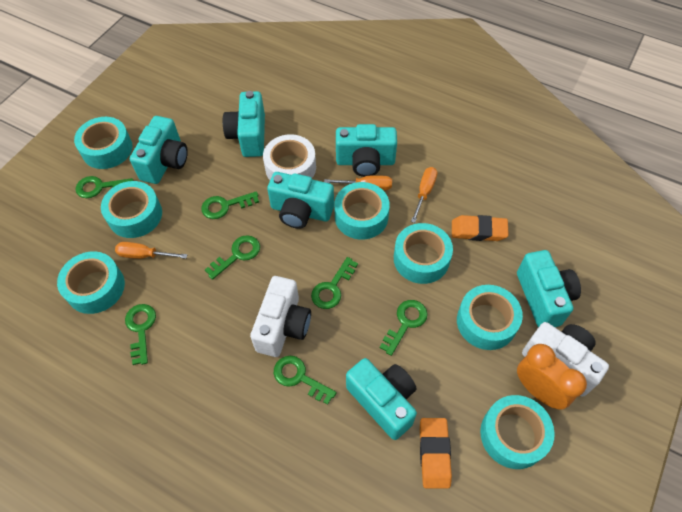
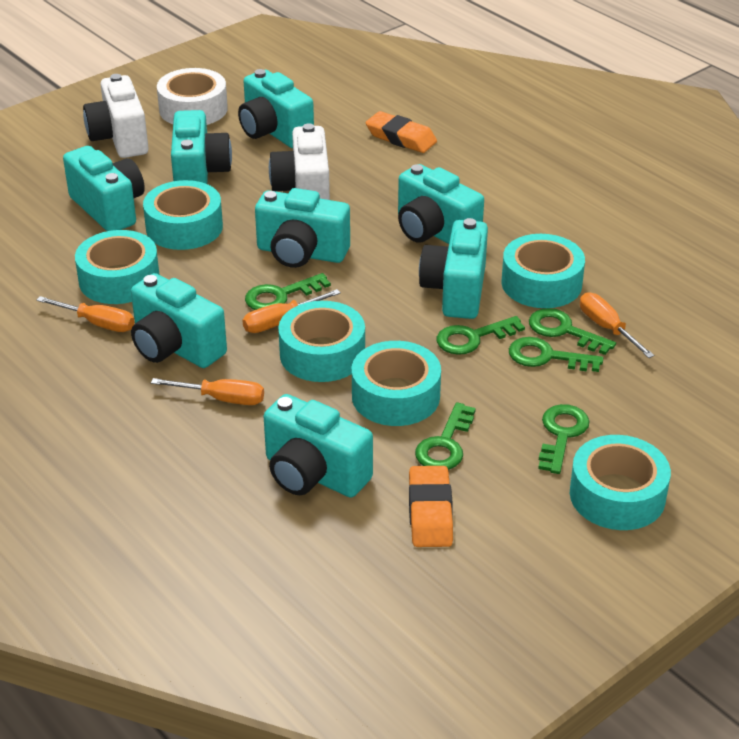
green key: [75,176,134,198] [125,304,156,365] [201,191,259,219] [205,235,260,280] [274,356,337,405] [311,257,358,309] [380,300,428,356] = 7 -> [245,273,331,310] [415,402,476,470] [437,316,525,355] [509,337,603,372] [529,308,616,355] [538,404,590,474] = 6
orange clock: [517,344,587,410] = 1 -> none = 0
orange screwdriver: [115,242,187,259] [324,175,392,190] [411,167,438,223] = 3 -> [36,296,135,332] [151,378,264,405] [242,289,341,333] [580,292,655,358] = 4
turquoise camera: [130,116,188,184] [223,91,265,157] [267,172,334,229] [336,124,397,177] [346,358,417,440] [517,250,581,327] = 6 -> [63,146,145,231] [131,273,227,368] [171,110,232,184] [238,69,314,148] [255,188,350,268] [264,394,373,498] [398,164,484,244] [419,218,488,319] = 8
turquoise tape: [57,251,125,314] [74,117,133,169] [101,181,162,238] [334,182,390,240] [394,223,453,284] [457,285,523,350] [480,395,555,469] = 7 -> [75,230,159,304] [143,180,223,250] [278,301,365,382] [352,341,441,426] [501,234,585,308] [570,435,671,530] = 6

